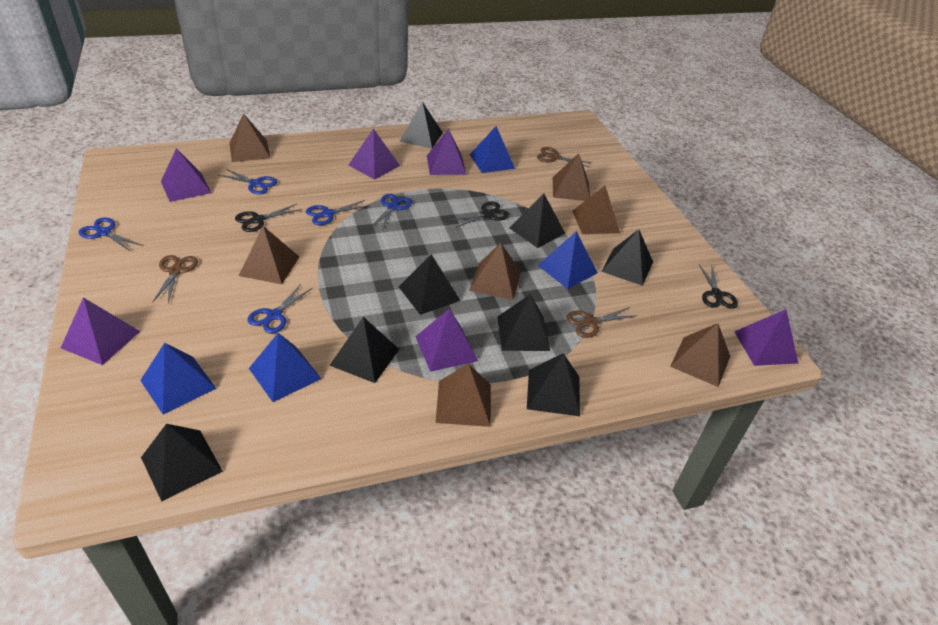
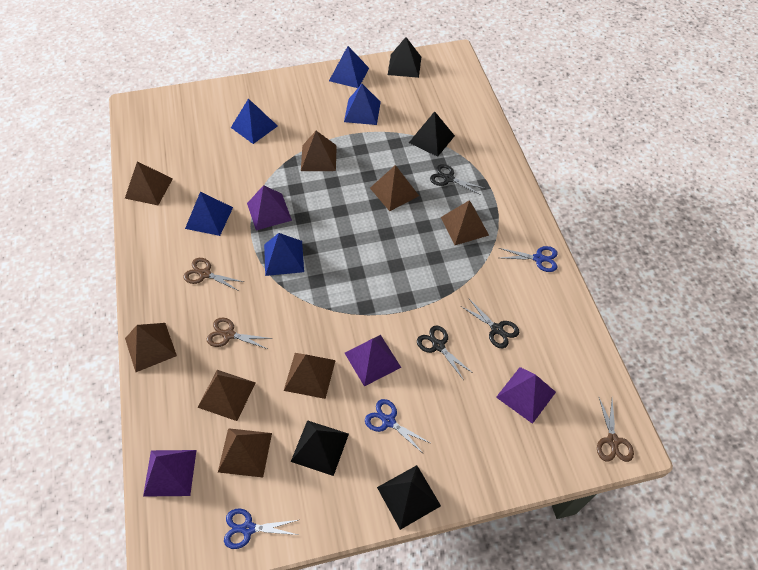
black pyramid: [141,424,223,502] [329,317,399,383] [399,102,443,149] [399,254,461,315] [497,294,550,351] [509,193,565,248] [527,353,580,416] [601,229,653,286] = 8 -> [291,420,349,476] [377,465,441,530] [388,37,421,78] [409,111,455,157] = 4
blue pyramid: [140,343,217,415] [249,333,321,402] [470,126,515,173] [538,231,598,289] = 4 -> [185,192,233,236] [231,98,278,144] [264,233,304,276] [329,46,369,88] [344,84,381,125] = 5
blue scissors: [79,217,141,252] [219,168,278,195] [247,284,312,334] [306,200,370,225] [370,194,412,230] = 5 -> [224,509,298,549] [365,399,430,453] [499,246,557,272] = 3
brown pyramid: [229,113,270,162] [239,226,299,284] [436,363,491,427] [469,243,521,300] [553,153,590,201] [572,186,620,234] [670,323,730,387] = 7 -> [125,161,173,205] [125,323,177,372] [197,370,256,421] [218,428,272,477] [284,353,336,399] [301,131,337,171] [370,165,419,211] [441,200,489,245] = 8
purple pyramid: [61,297,140,365] [161,148,211,202] [348,128,400,180] [415,309,478,372] [427,129,467,175] [734,309,798,366] = 6 -> [143,450,197,497] [247,185,292,231] [345,335,401,387] [496,367,556,424] = 4

